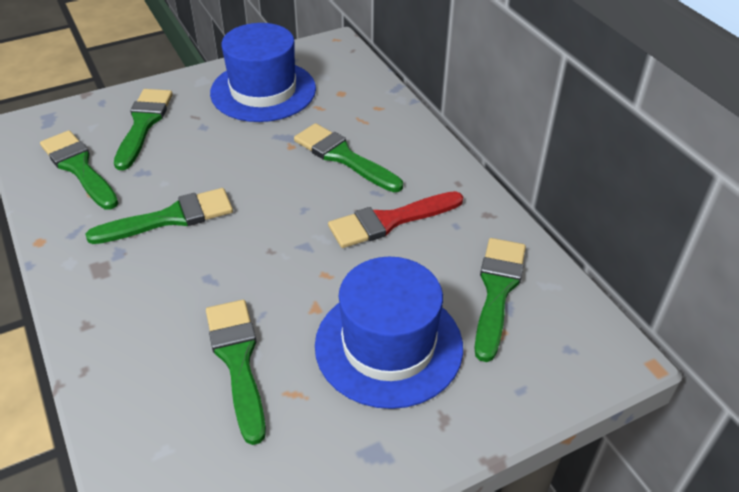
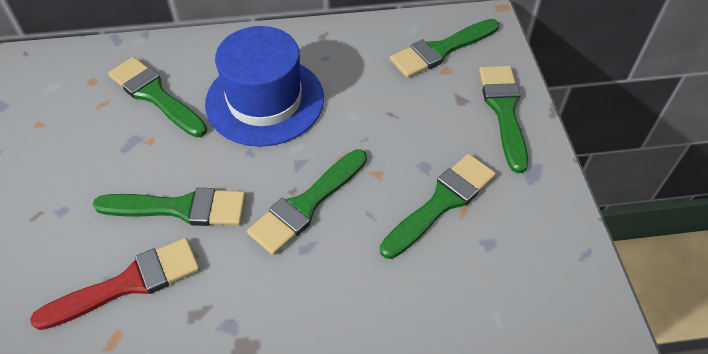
blue hat: [210,23,316,122] [315,257,463,409] = 2 -> [205,26,324,147] = 1

